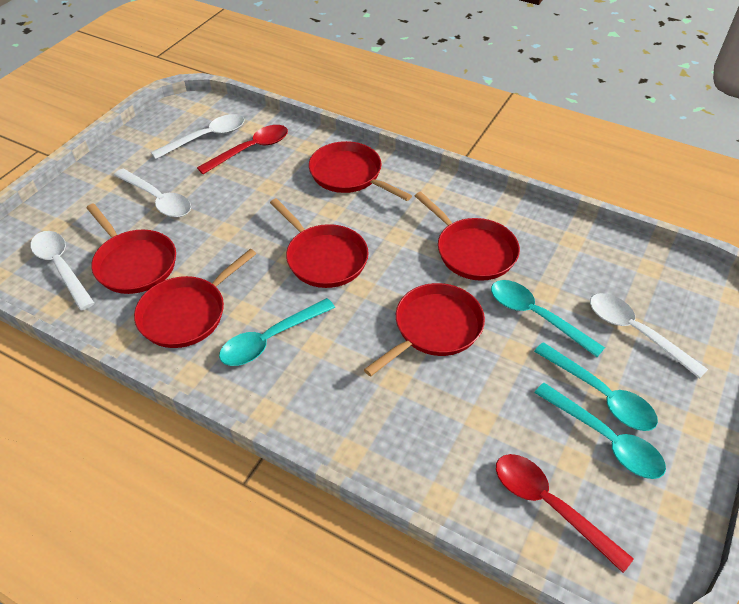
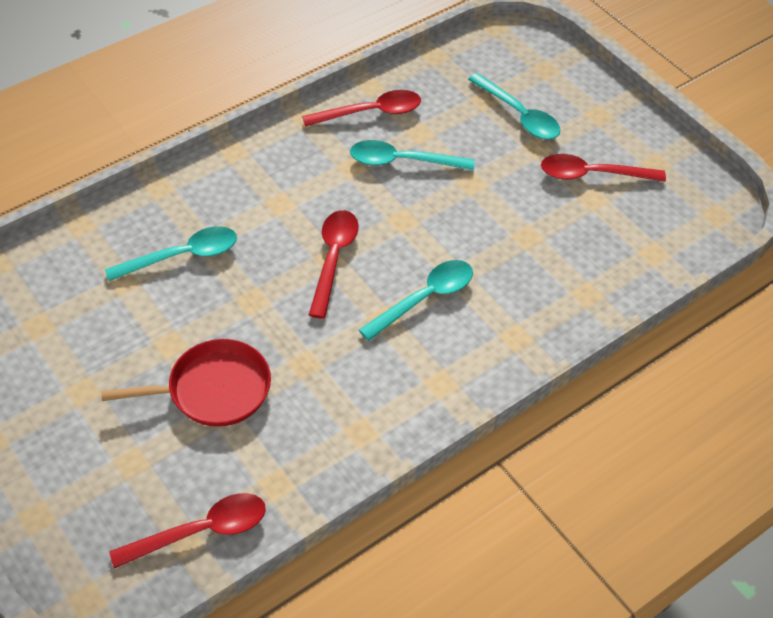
red pan: [87,203,176,294] [134,249,256,348] [270,198,369,288] [309,141,412,201] [364,283,485,377] [415,192,520,281] = 6 -> [101,339,271,427] = 1
red spoon: [197,125,288,174] [496,454,634,573] = 2 -> [109,493,266,568] [302,90,421,127] [309,210,359,319] [541,154,666,182] = 4
white spoon: [31,231,94,310] [114,169,191,218] [151,114,245,159] [590,293,708,379] = 4 -> none = 0

